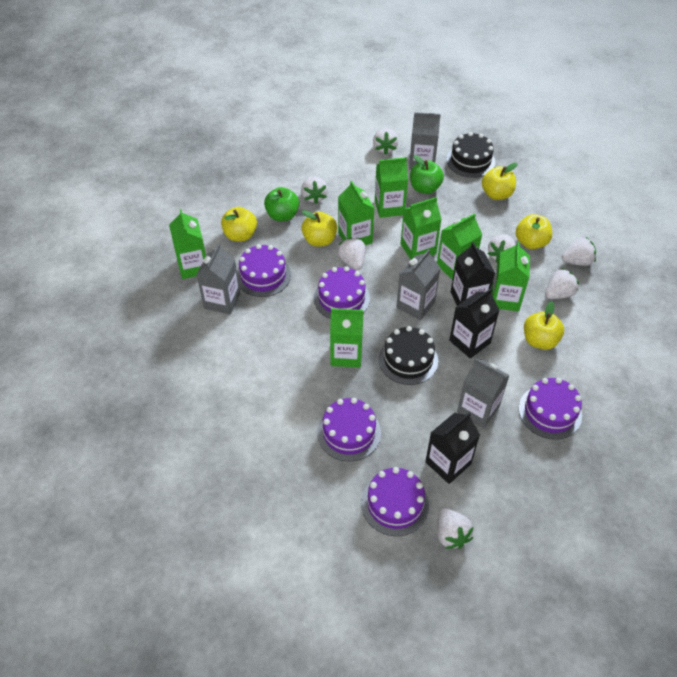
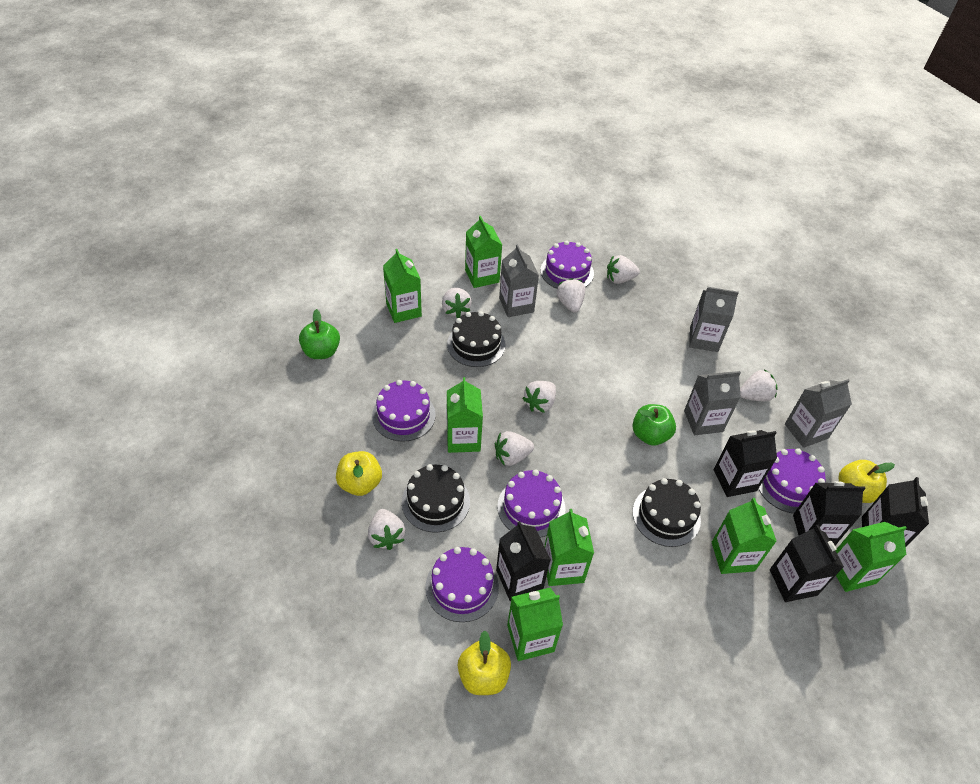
black cake: [379,326,438,385] [446,132,495,178] = 2 -> [402,464,470,533] [447,311,506,367] [633,478,701,547] = 3
black carton: [425,412,480,484] [449,288,499,359] [451,242,495,306] = 3 -> [496,521,551,601] [714,430,777,497] [770,525,844,602] [793,481,866,545] [862,477,929,546] = 5
yellow apple: [221,207,257,241] [301,210,337,247] [482,163,517,200] [516,214,552,249] [524,301,564,350] = 5 -> [336,451,382,496] [458,630,511,695] [839,460,895,503] = 3

